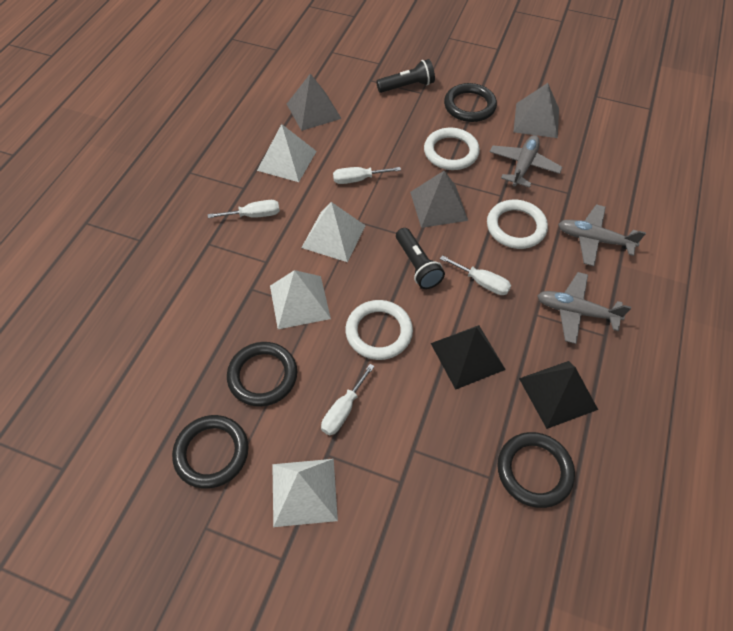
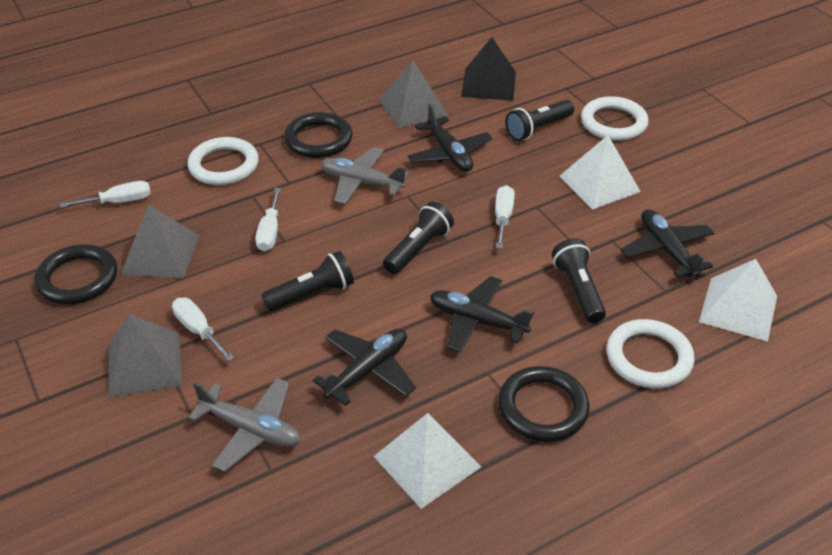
black flashlight: [376,59,435,93] [396,228,445,289] = 2 -> [262,251,354,311] [383,202,454,274] [505,100,574,141] [552,238,606,323] = 4
black plane: none = 0 -> [313,329,416,406] [408,104,492,172] [430,276,534,352] [621,209,714,278] = 4
black pyramid: [431,325,506,390] [519,361,598,429] = 2 -> [461,37,516,101] = 1
black ring: [172,415,249,489] [227,342,297,407] [444,83,497,122] [497,432,575,508] = 4 -> [35,244,117,304] [284,112,353,158] [498,366,589,442] = 3
grey plane: [490,135,563,188] [537,272,631,344] [558,204,646,266] = 3 -> [188,378,301,472] [321,147,409,204] = 2
white pyramid: [257,124,317,182] [270,270,331,329] [272,459,338,527] [301,202,366,262] = 4 -> [373,413,481,509] [559,135,641,210] [699,259,777,341] = 3

